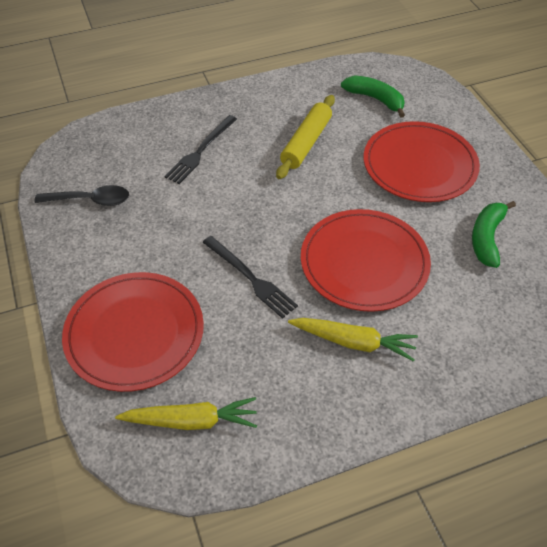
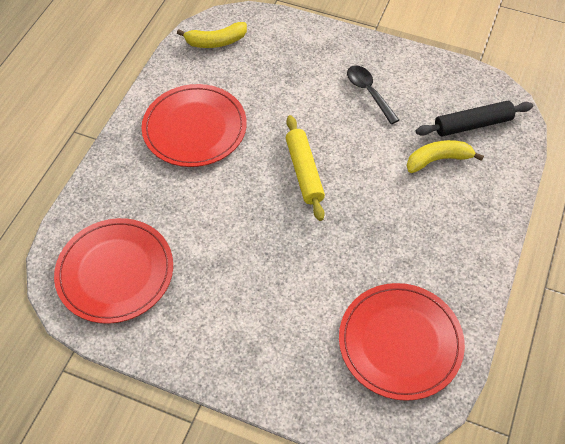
black fork: [164,115,237,184] [203,236,298,319] = 2 -> none = 0
black rolling pin: none = 0 -> [416,101,533,136] = 1
green banana: [341,75,405,118] [472,201,516,268] = 2 -> none = 0
yellow banana: none = 0 -> [177,22,247,48] [407,140,484,173] = 2
yellow carrot: [115,397,257,430] [288,318,418,362] = 2 -> none = 0

